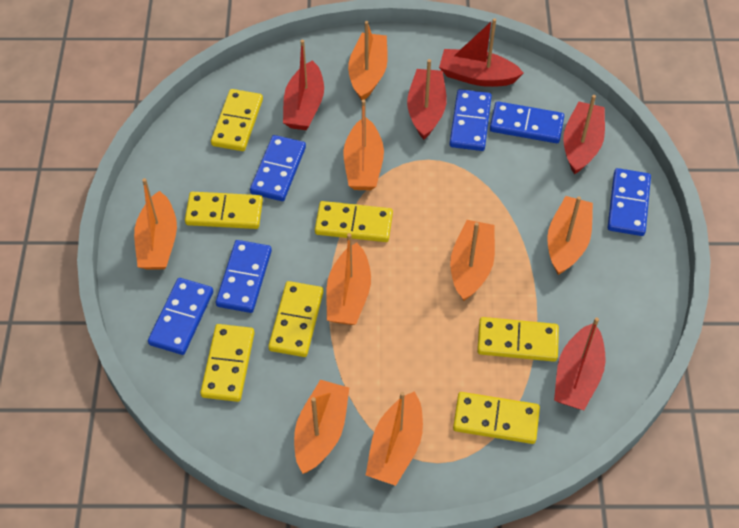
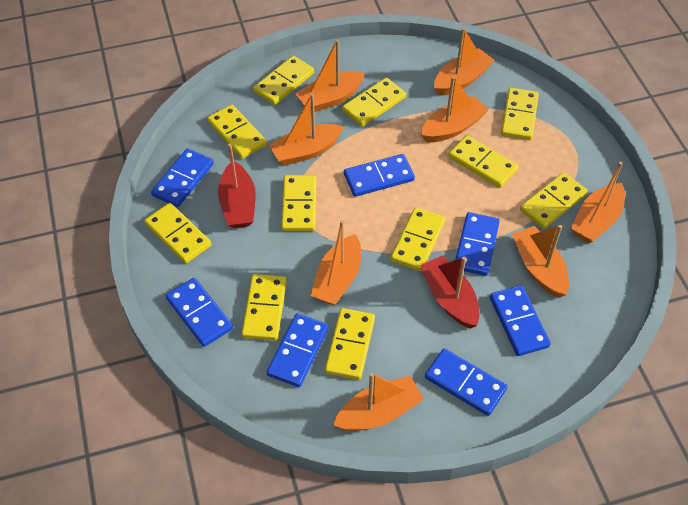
blue domino: [148,278,213,355] [216,240,272,313] [250,135,306,201] [450,89,492,151] [490,101,564,143] [607,168,651,236] = 6 -> [151,148,213,207] [166,278,233,347] [267,313,328,387] [344,154,415,197] [425,348,507,416] [455,212,500,276] [490,285,551,356] = 7
red boat: [283,40,324,130] [407,59,446,140] [439,18,524,87] [554,318,606,410] [563,95,605,175] = 5 -> [218,144,256,228] [420,255,480,328] = 2
yellow domino: [185,192,263,229] [200,324,255,402] [211,89,263,151] [268,281,323,357] [315,201,393,242] [453,392,540,444] [477,317,559,362] = 7 -> [144,203,212,264] [207,105,267,159] [241,274,287,341] [253,56,314,105] [281,175,316,231] [325,308,375,380] [342,78,406,127] [391,207,445,271] [448,135,518,188] [501,88,539,140] [520,172,588,229] = 11

